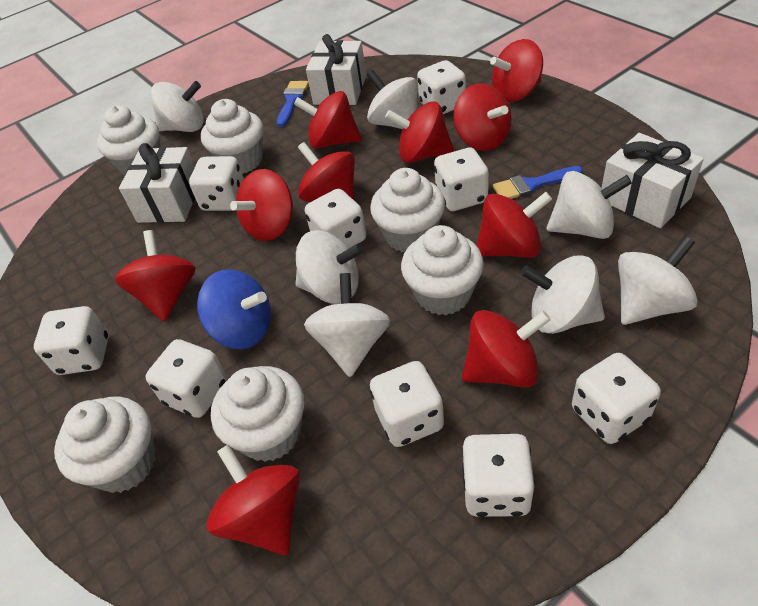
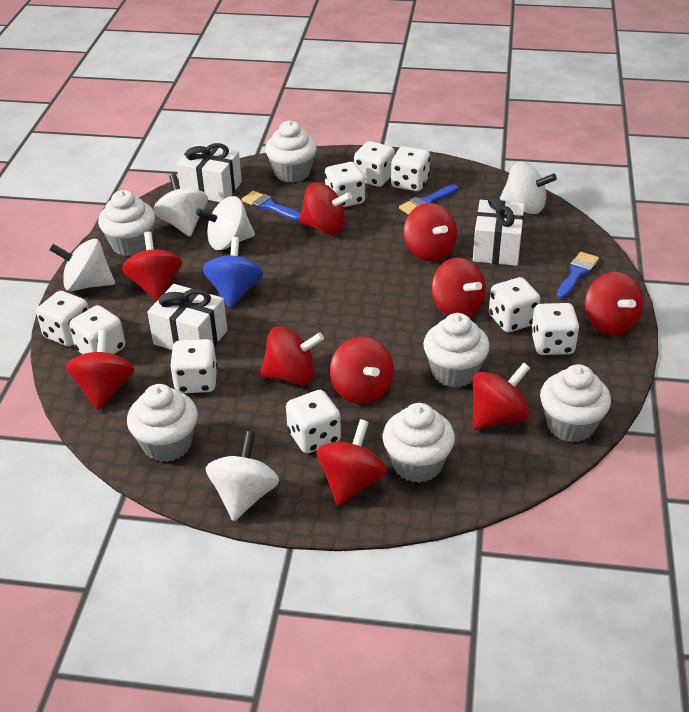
blue brush: [277,81,309,127] [493,166,583,199] = 2 -> [241,191,301,221] [399,184,458,215] [557,252,599,299] = 3
white spinning top: [150,81,204,132] [296,230,364,304] [304,273,390,377] [367,70,418,129] [520,255,605,334] [546,171,632,239] [618,236,698,325] = 7 -> [50,239,115,291] [154,173,208,237] [196,196,255,250] [206,431,279,521] [500,162,557,214] = 5

